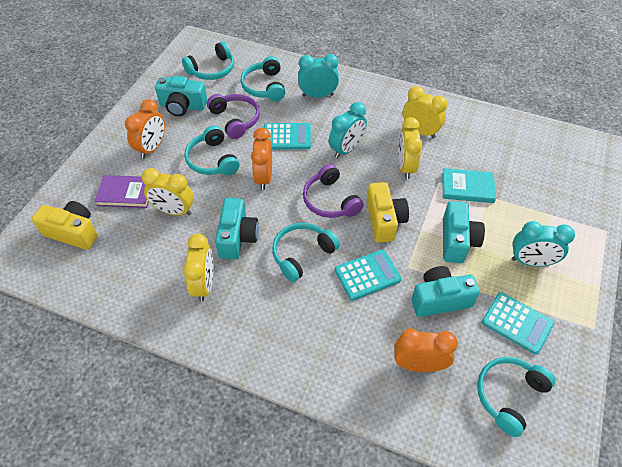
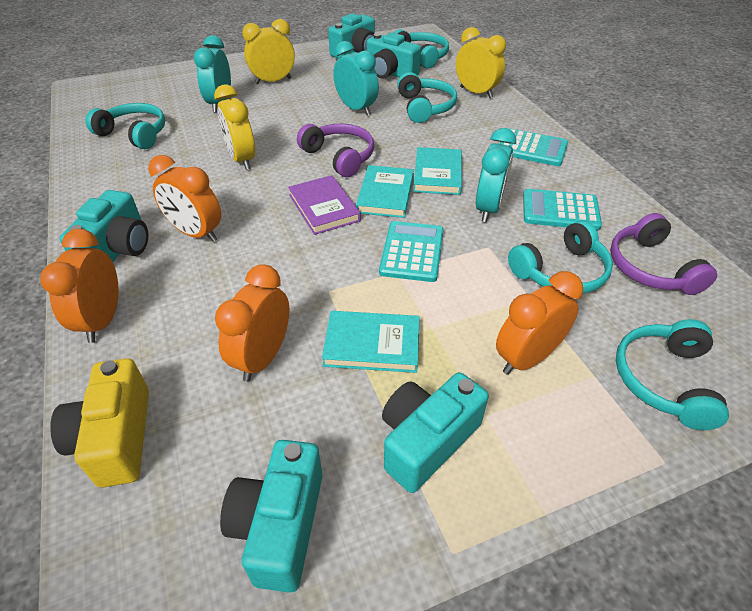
orange clock: [125,99,165,159] [251,128,272,190] [395,328,458,372] = 3 -> [40,229,119,343] [148,155,221,242] [215,264,289,382] [496,271,583,375] = 4
turquoise book: [442,168,496,203] = 1 -> [322,311,420,373] [356,165,414,218] [413,147,462,195] = 3
turquoise camera: [155,76,207,116] [215,198,259,260] [411,266,480,317] [443,201,485,263] = 4 -> [60,190,148,262] [220,440,323,593] [328,13,375,59] [367,32,421,79] [382,372,489,493] = 5
yellow camera: [32,201,98,250] [367,182,409,243] = 2 -> [50,358,149,487] = 1
yellow clock: [142,168,194,215] [183,234,213,302] [398,117,423,179] [403,86,447,138] = 4 -> [214,84,255,170] [242,19,295,85] [456,27,506,98] = 3

